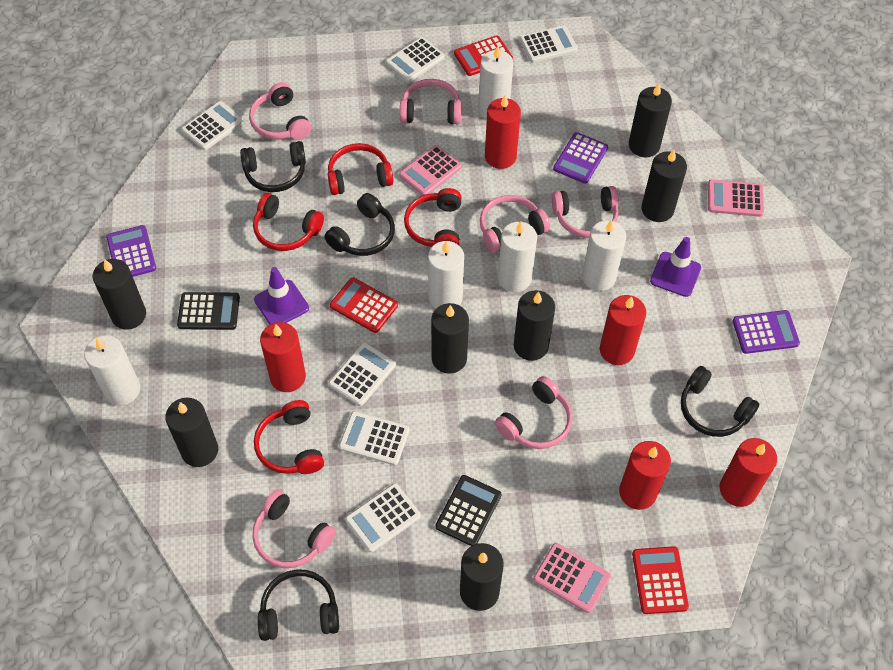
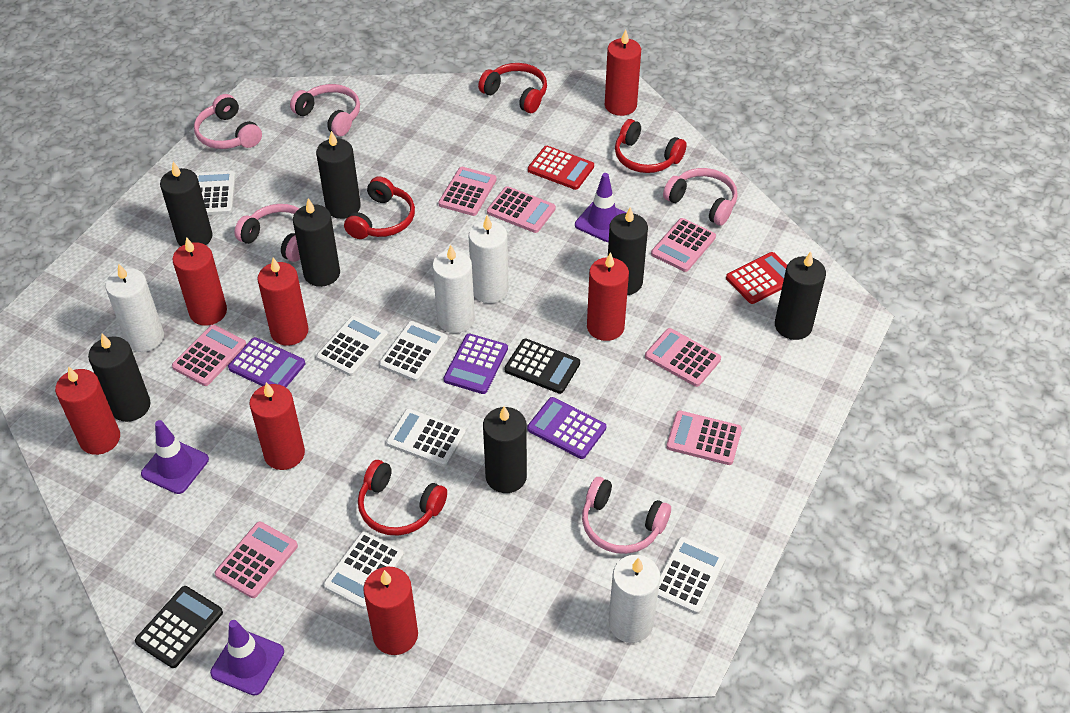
black headphones: [240,141,306,192] [258,569,339,641] [324,193,395,256] [681,366,759,437] = 4 -> none = 0
pink calculator: [399,145,462,196] [533,543,611,613] [708,179,764,217] = 3 -> [172,325,247,386] [215,522,298,598] [438,167,497,216] [487,186,556,233] [645,328,721,387] [651,218,716,272] [666,410,742,465] = 7
pink headphones: [249,82,311,140] [252,490,336,568] [400,79,461,124] [480,195,550,253] [495,376,572,449] [552,186,619,238] = 6 -> [194,94,262,149] [235,204,300,262] [290,84,360,136] [582,477,671,554] [663,168,738,225] = 5
purple traffic cone: [254,267,309,325] [650,237,701,297] = 2 -> [141,420,209,494] [210,620,284,696] [575,173,627,242] = 3
red calculator: [330,277,398,333] [454,35,513,76] [632,546,689,614] = 3 -> [528,146,594,190] [726,252,787,304] = 2
red candle: [260,322,306,392] [485,95,521,169] [600,295,646,365] [619,441,671,510] [720,438,777,507] = 5 -> [55,366,120,455] [173,237,227,326] [249,382,305,470] [257,257,309,346] [363,566,418,655] [587,252,629,341] [605,29,641,116] = 7
white candle: [84,335,140,405] [428,241,464,309] [479,46,513,119] [498,221,537,292] [582,220,626,291] = 5 -> [105,263,164,352] [432,245,475,333] [469,215,509,303] [609,555,660,643] = 4

